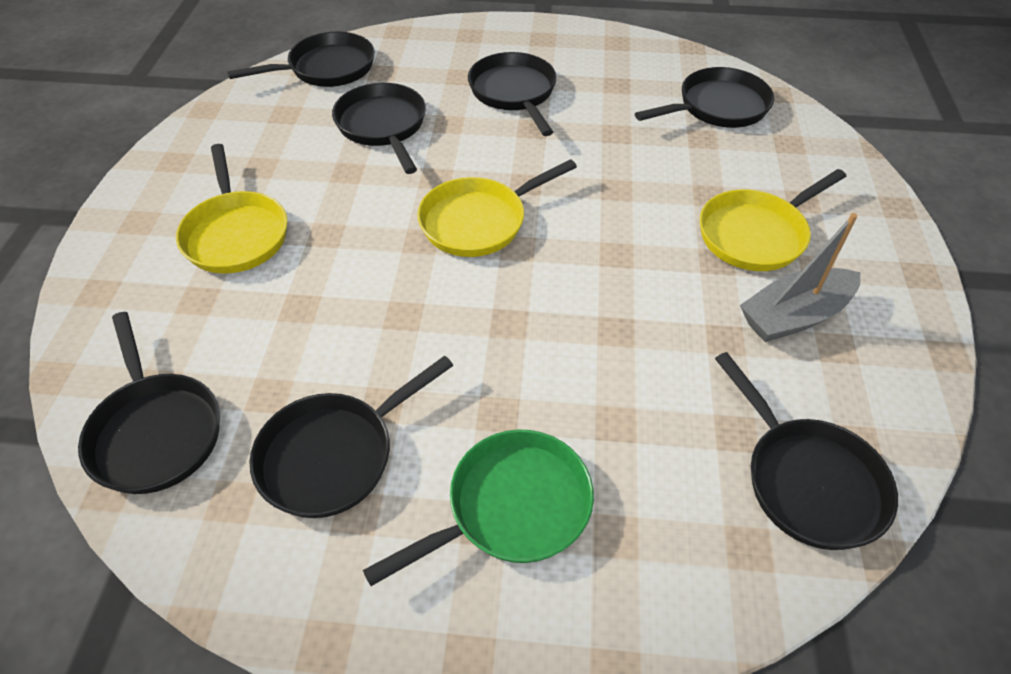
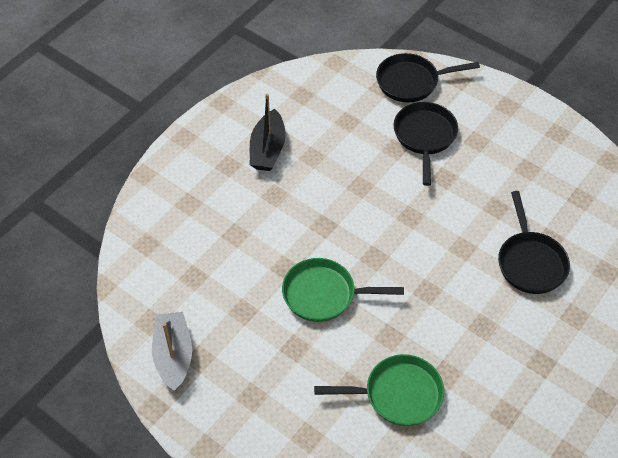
black boat: none = 0 -> [250,93,286,171] = 1
black pan: [78,312,220,494] [227,32,375,87] [249,356,454,518] [332,83,426,174] [468,52,557,136] [635,67,774,128] [715,352,898,550] = 7 -> [376,53,480,102] [394,102,458,186] [498,191,570,294] = 3
green pan: [363,429,594,586] = 1 -> [282,258,404,322] [314,354,444,426] = 2
yellow pan: [176,144,288,274] [417,159,577,257] [700,169,846,271] = 3 -> none = 0

